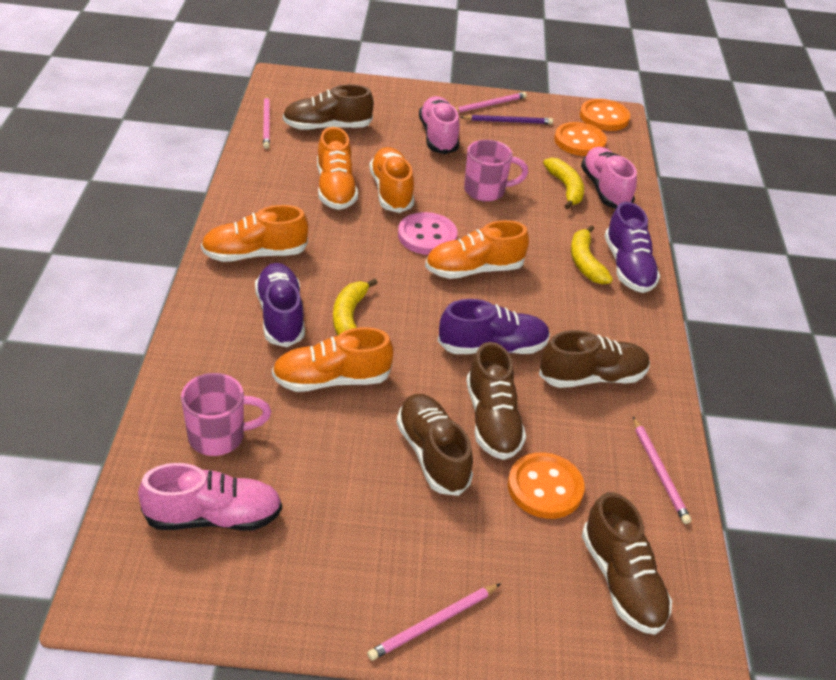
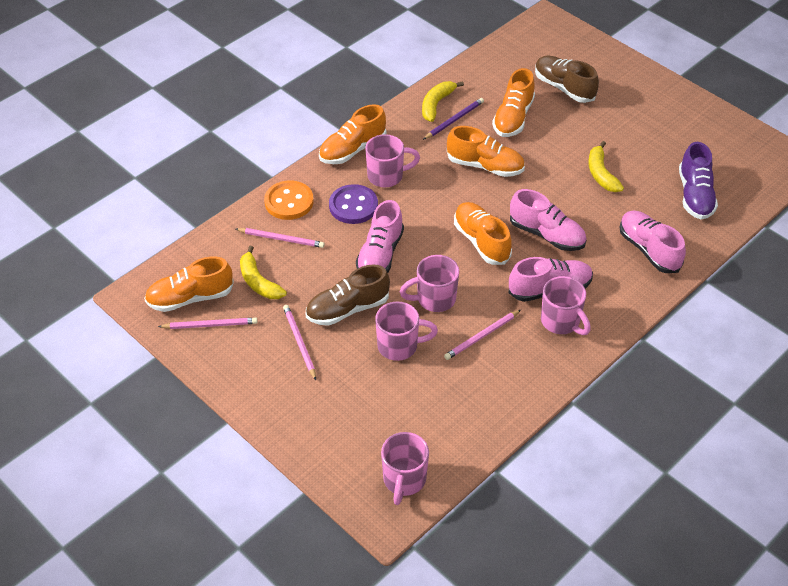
brown shoe: [283,84,374,130] [397,394,473,496] [466,342,526,460] [539,330,650,388] [582,492,672,634] = 5 -> [306,264,390,326] [535,56,599,103] = 2
orange button: [508,452,585,519] [554,122,607,156] [580,99,630,131] = 3 -> [264,180,313,220] = 1
pink button: [398,212,457,255] = 1 -> none = 0
pink mug: [181,373,271,456] [464,140,528,202] = 2 -> [365,134,420,187] [375,302,438,361] [381,432,429,505] [400,255,459,312] [541,276,591,335] = 5
pink shoe: [138,463,282,531] [419,96,460,154] [581,147,637,209] = 3 -> [356,200,404,273] [508,257,593,302] [510,189,587,251] [620,211,686,273] = 4
purple button: none = 0 -> [329,184,378,224] = 1
purple shoe: [255,263,305,347] [438,299,550,354] [604,202,660,293] = 3 -> [679,142,718,220] = 1

